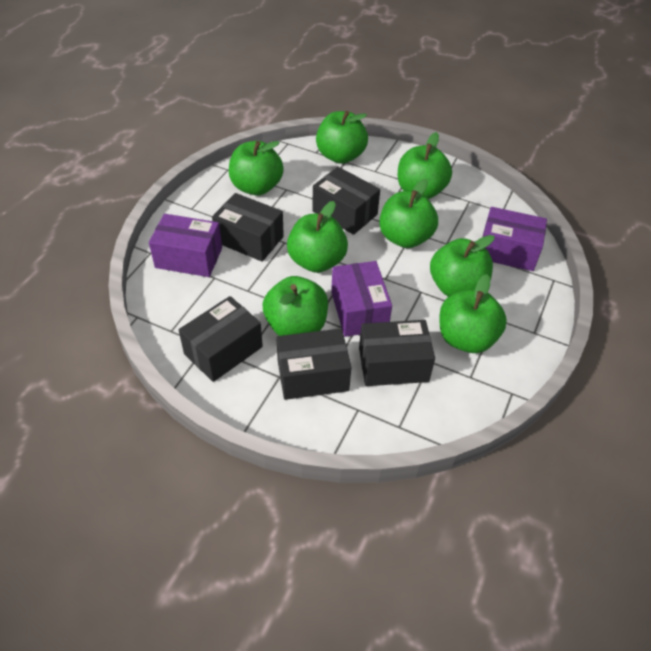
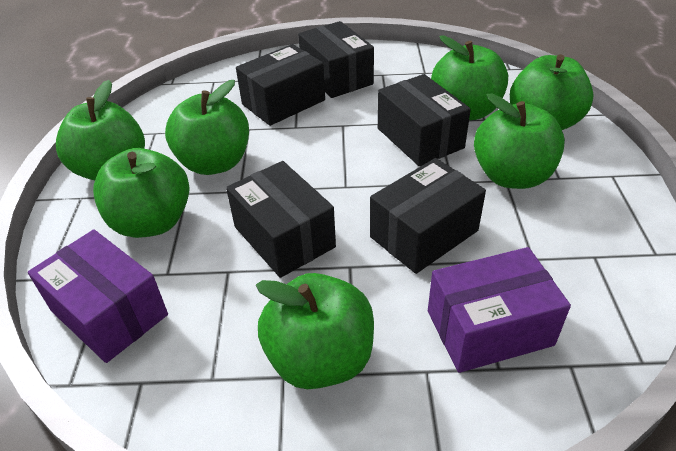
green apple: [229,141,284,196] [263,276,328,336] [287,201,348,273] [316,111,368,164] [379,179,438,248] [398,132,452,199] [430,235,495,297] [440,274,507,353] = 8 -> [56,80,145,180] [93,148,190,238] [165,80,249,175] [256,273,374,389] [431,35,508,120] [474,93,565,189] [510,54,594,130] = 7
purple box: [149,214,222,277] [331,261,392,337] [483,207,547,271] = 3 -> [28,229,168,363] [428,247,571,373] = 2

